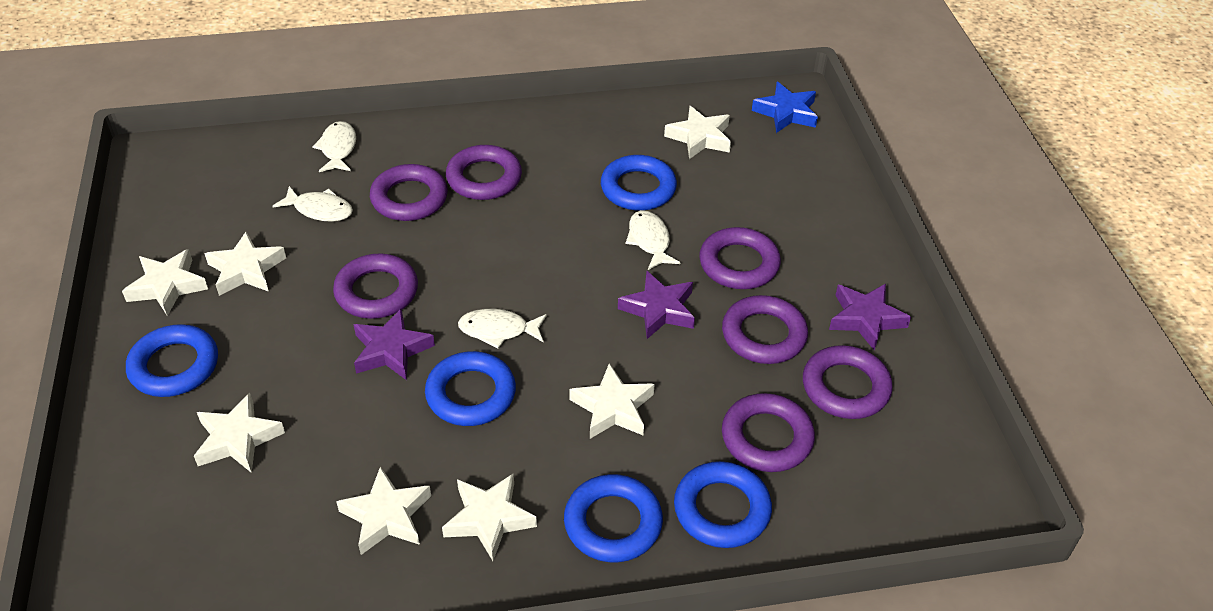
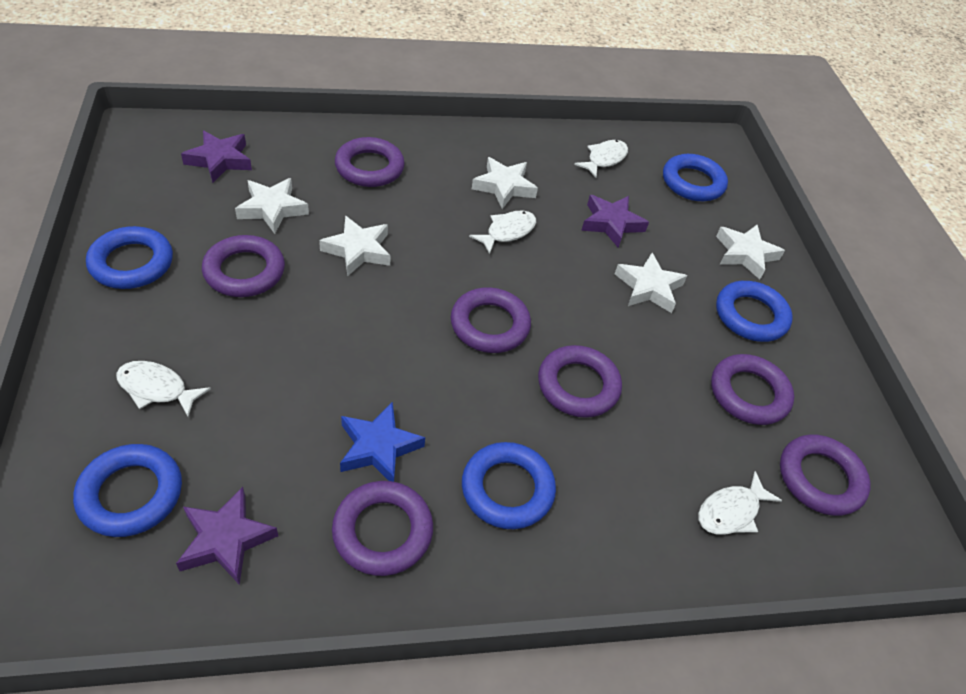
white star: [122,249,208,316] [194,393,285,473] [204,232,286,296] [336,466,431,555] [442,473,537,561] [569,363,655,439] [664,106,731,159] = 7 -> [235,178,309,234] [319,216,391,276] [472,157,538,209] [615,253,687,313] [716,225,785,280] = 5

